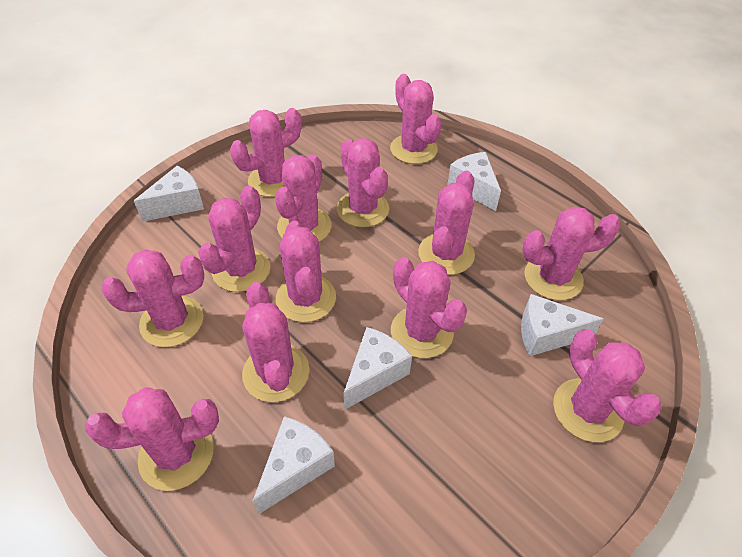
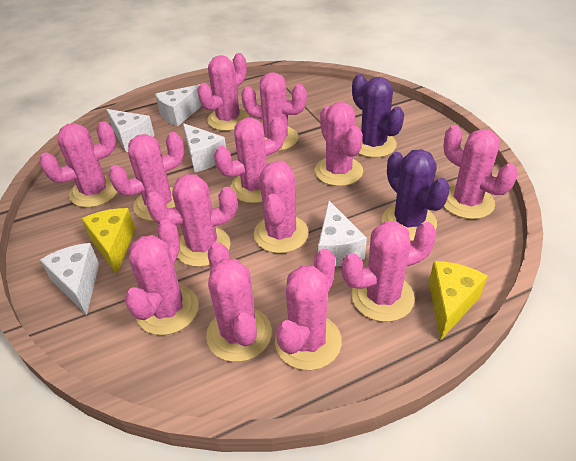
purple cactus: none = 0 -> [352,74,404,158] [382,149,450,241] = 2
yellow cheese: none = 0 -> [82,208,135,274] [429,261,488,341] = 2

